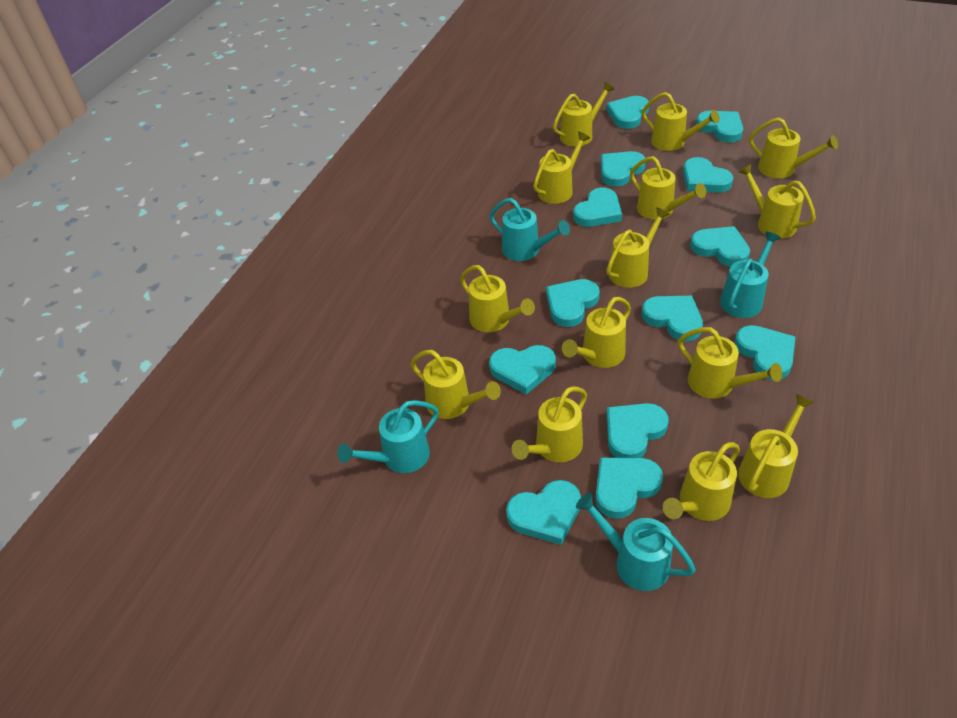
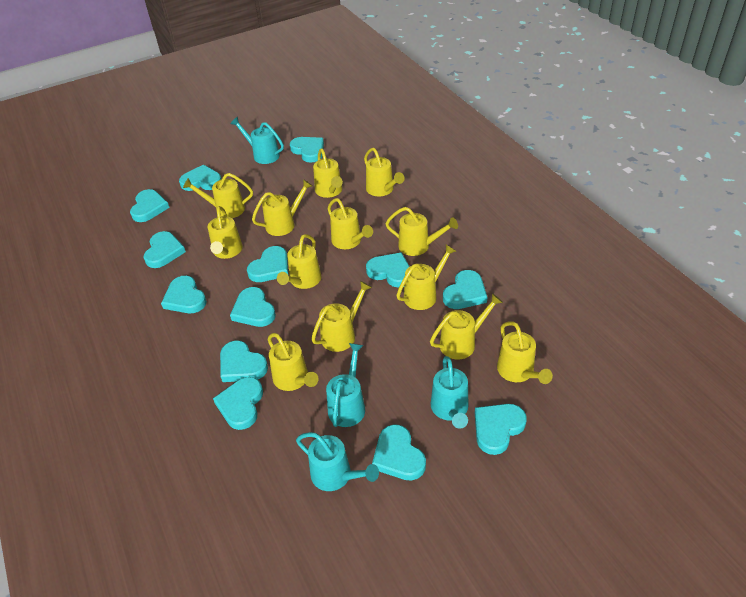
yellow watering can: [411,350,501,419] [460,265,535,332] [511,386,587,462] [533,131,590,204] [553,82,615,147] [562,297,631,368] [606,207,670,288] [630,156,706,219] [642,92,720,151] [663,442,740,521] [678,327,782,399] [738,394,815,498] [739,164,816,238] [749,117,838,178] = 14 -> [183,173,253,218] [208,206,243,259] [252,179,312,236] [268,333,319,391] [277,234,321,289] [311,281,372,352] [313,149,343,198] [327,198,373,249] [364,148,405,197] [385,207,458,256] [396,245,456,310] [430,293,503,359] [497,321,553,384] = 13

